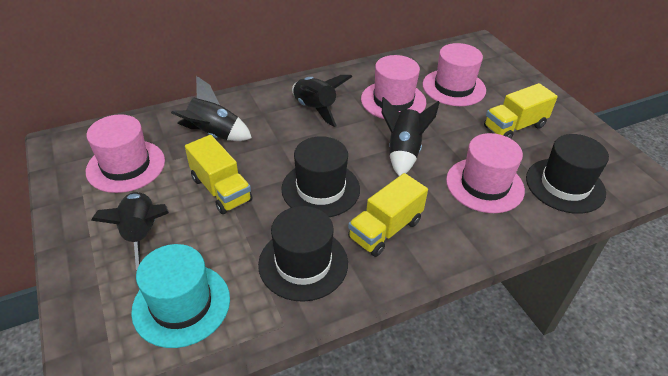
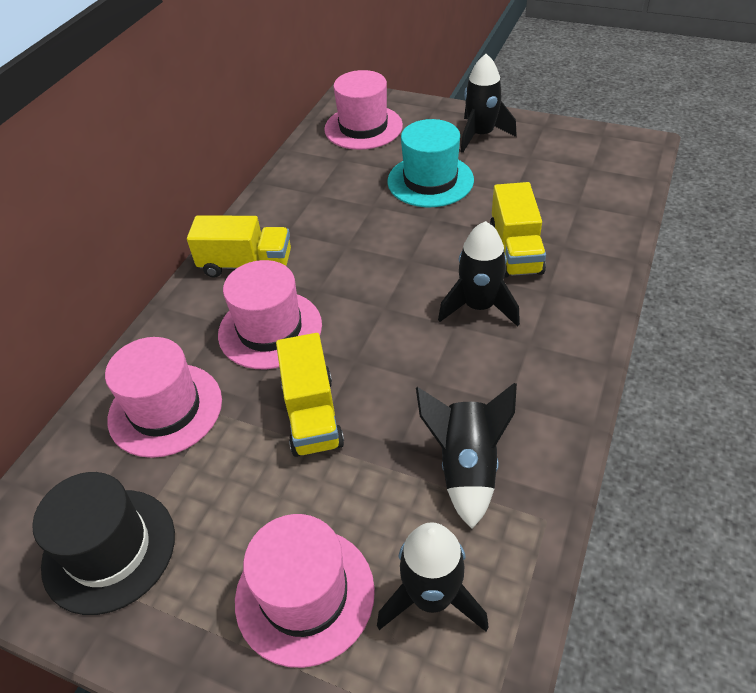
black hat: [258,206,348,302] [281,136,360,217] [526,134,609,214] = 3 -> [32,472,175,615] = 1

